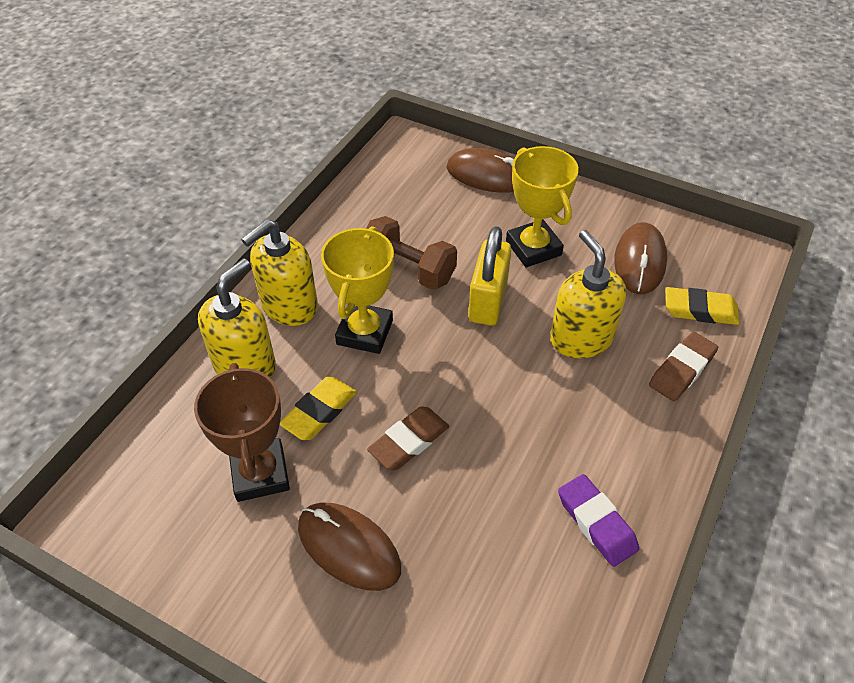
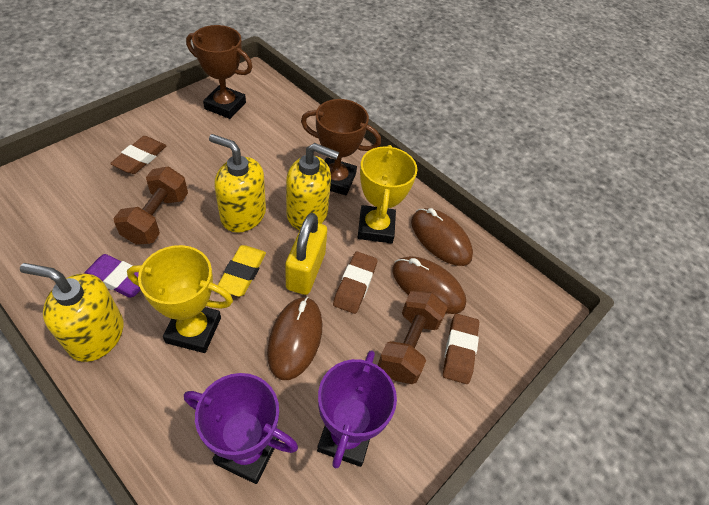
brown dumbbell: [366,216,457,290] = 1 -> [114,167,188,245] [378,290,448,384] = 2
brown eraser: [367,406,449,470] [649,332,718,401] = 2 -> [110,136,166,174] [333,252,377,314] [443,314,479,384] = 3
brown trophy: [194,363,290,502] = 1 -> [186,25,253,119] [301,99,381,195] = 2
purple trophy: none = 0 -> [184,373,298,484] [317,350,397,468] = 2
yellow eraser: [280,377,357,440] [665,287,740,325] = 2 -> [218,245,266,297] = 1

